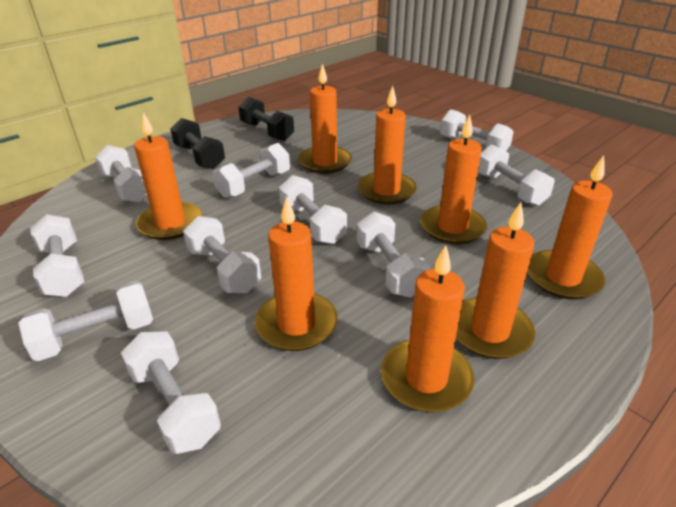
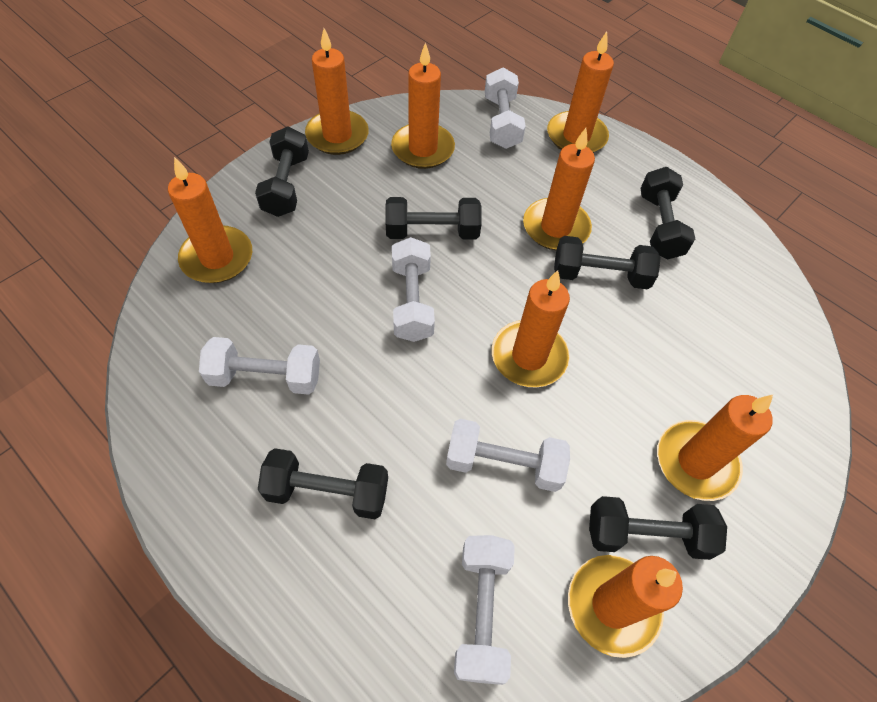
black dumbbell: [170,118,225,169] [238,97,294,141] = 2 -> [255,127,309,217] [258,448,388,519] [386,197,482,240] [554,236,661,290] [589,496,727,560] [640,167,695,260] = 6
white dumbbell: [18,281,153,361] [30,214,84,297] [95,145,147,203] [121,332,221,454] [183,216,261,293] [213,143,290,198] [279,175,347,244] [357,212,430,297] [440,109,514,151] [478,144,555,206] = 10 -> [199,337,320,395] [392,237,435,342] [446,419,570,492] [454,535,515,685] [485,67,526,149] = 5

